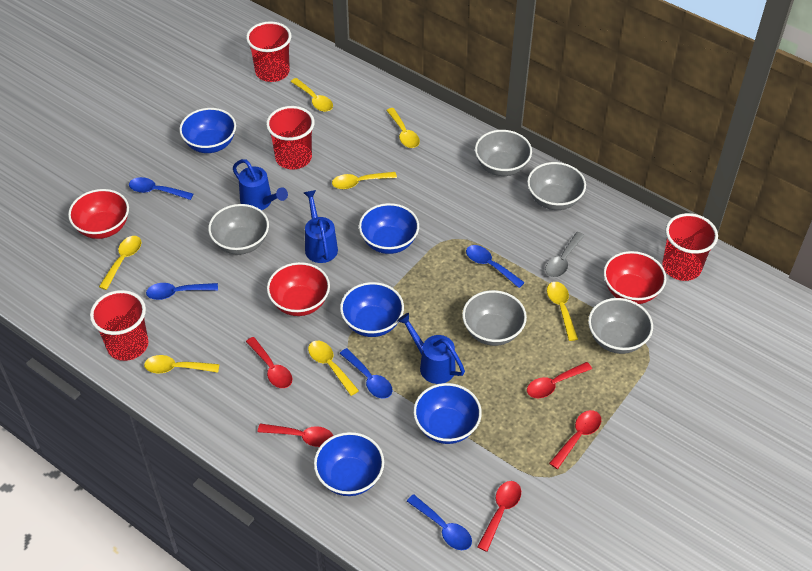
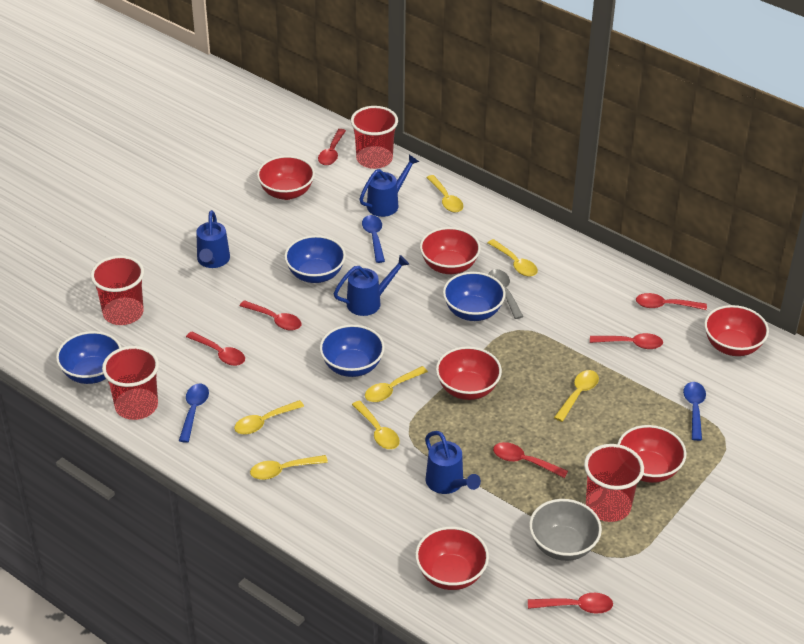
blue bowl: [179,108,236,153] [314,432,384,496] [340,282,404,337] [359,203,419,254] [413,383,482,444] = 5 -> [56,331,122,384] [284,235,346,283] [320,325,385,377] [443,272,506,321] = 4
blue spoon: [129,177,193,200] [146,283,218,300] [340,348,392,398] [407,494,472,550] [466,245,525,288] = 5 -> [179,384,209,443] [362,215,385,263] [683,382,706,441] = 3
blue watering can: [233,159,288,210] [304,190,338,263] [397,313,465,384] = 3 -> [196,210,230,268] [334,255,409,316] [359,155,419,217] [425,431,481,494] = 4
grey bowl: [208,204,269,255] [462,290,527,346] [475,130,532,176] [527,162,586,210] [588,298,653,354] = 5 -> [529,499,602,561] = 1
red bowl: [68,189,129,239] [267,262,330,316] [604,251,666,304] = 3 -> [257,156,315,200] [415,527,489,590] [420,227,481,274] [436,346,502,400] [618,425,686,483] [704,305,769,356] = 6
red spoon: [246,337,292,388] [257,424,333,447] [477,481,521,552] [527,362,592,398] [549,410,601,469] = 5 -> [186,331,245,366] [240,300,301,330] [318,129,346,165] [493,442,568,478] [528,593,613,614] [590,333,663,349] [636,293,707,310] = 7

